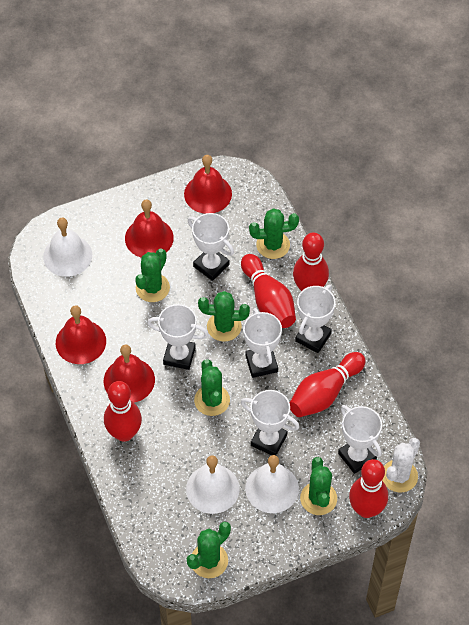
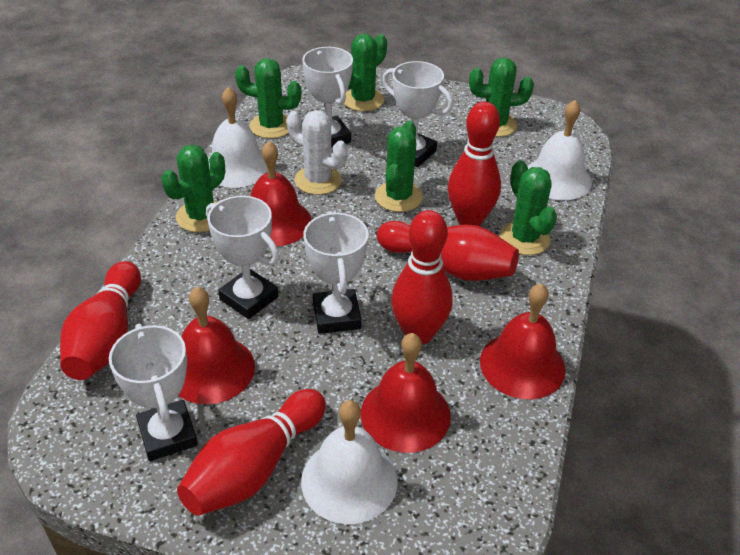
white trophy: [147,304,209,370] [188,213,234,281] [241,390,300,455] [243,308,282,378] [295,285,336,353] [338,405,382,474] = 6 -> [109,324,198,461] [206,196,280,319] [302,47,353,148] [304,211,369,334] [382,61,453,167] = 5

